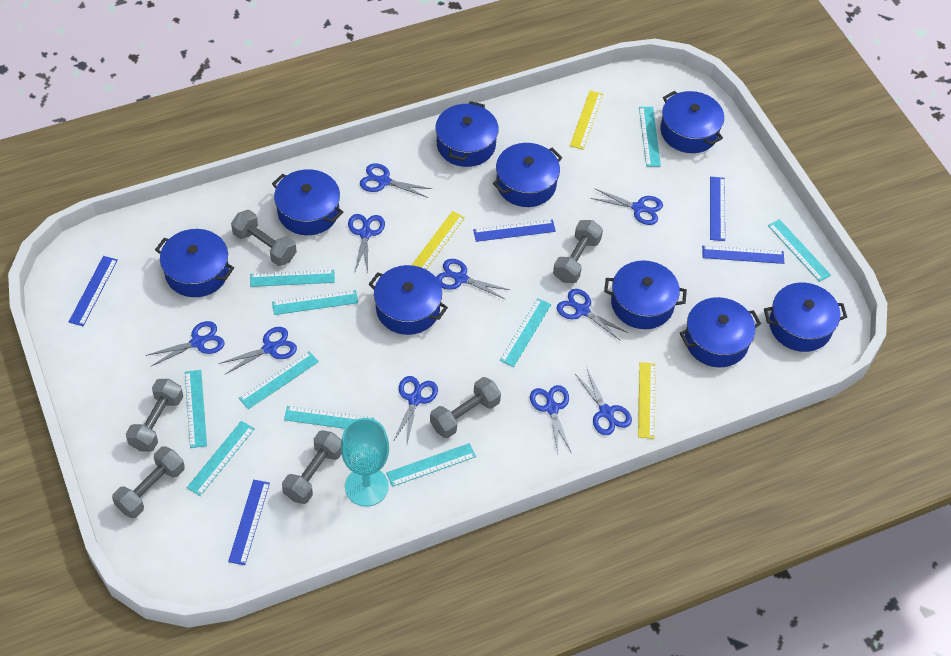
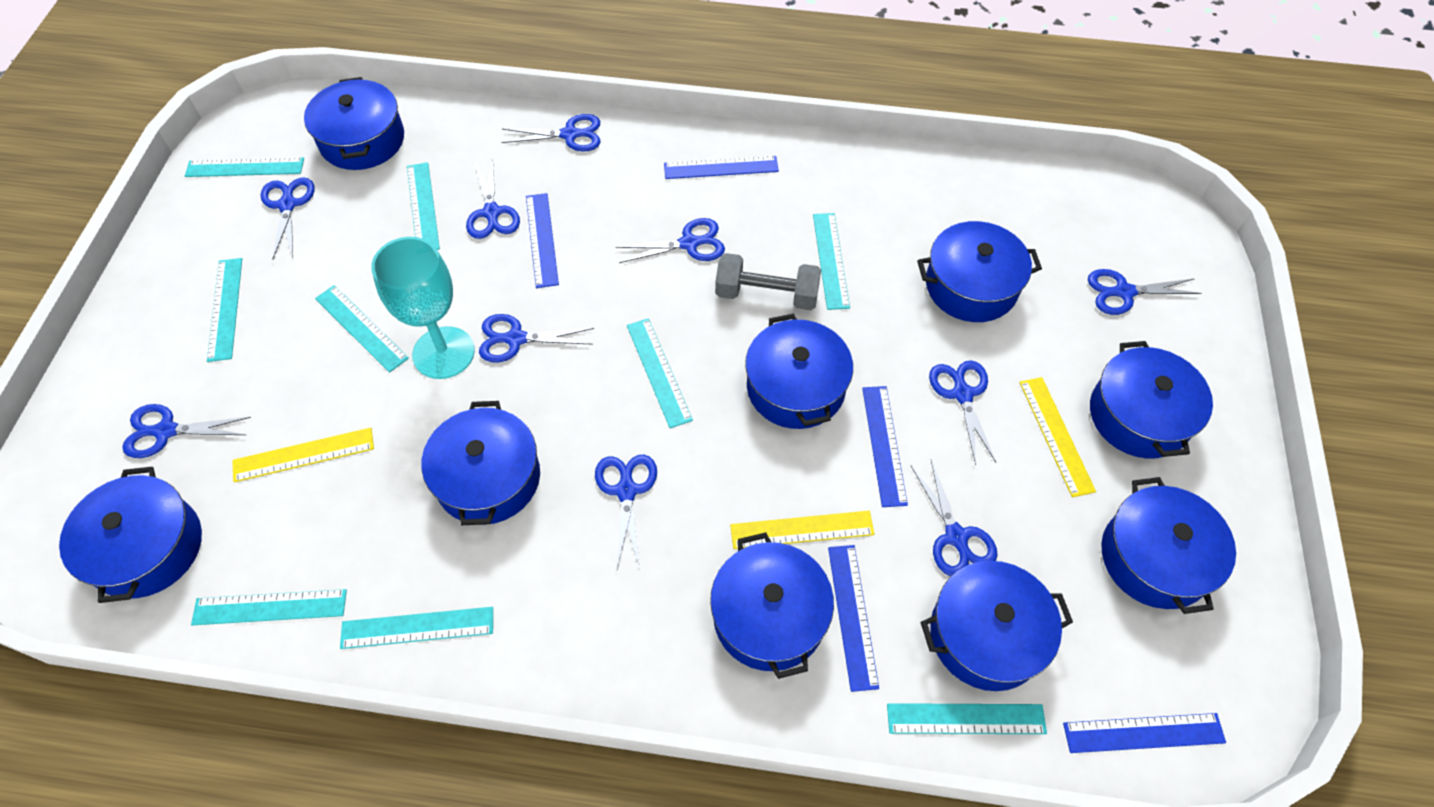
grey dumbbell: [112,446,185,518] [126,379,183,452] [231,210,297,266] [282,430,341,504] [430,377,501,438] [553,220,603,283] = 6 -> [715,253,821,310] = 1
turquoise ruler: [185,370,207,448] [187,421,255,496] [239,351,319,409] [250,270,335,287] [272,290,358,315] [284,406,375,429] [386,443,476,487] [500,298,551,367] [639,107,661,167] [768,219,831,282] = 10 -> [185,157,304,177] [191,589,347,625] [207,258,242,362] [315,285,409,373] [340,607,493,649] [407,162,440,250] [627,318,693,428] [813,213,850,310] [887,703,1047,734] = 9

